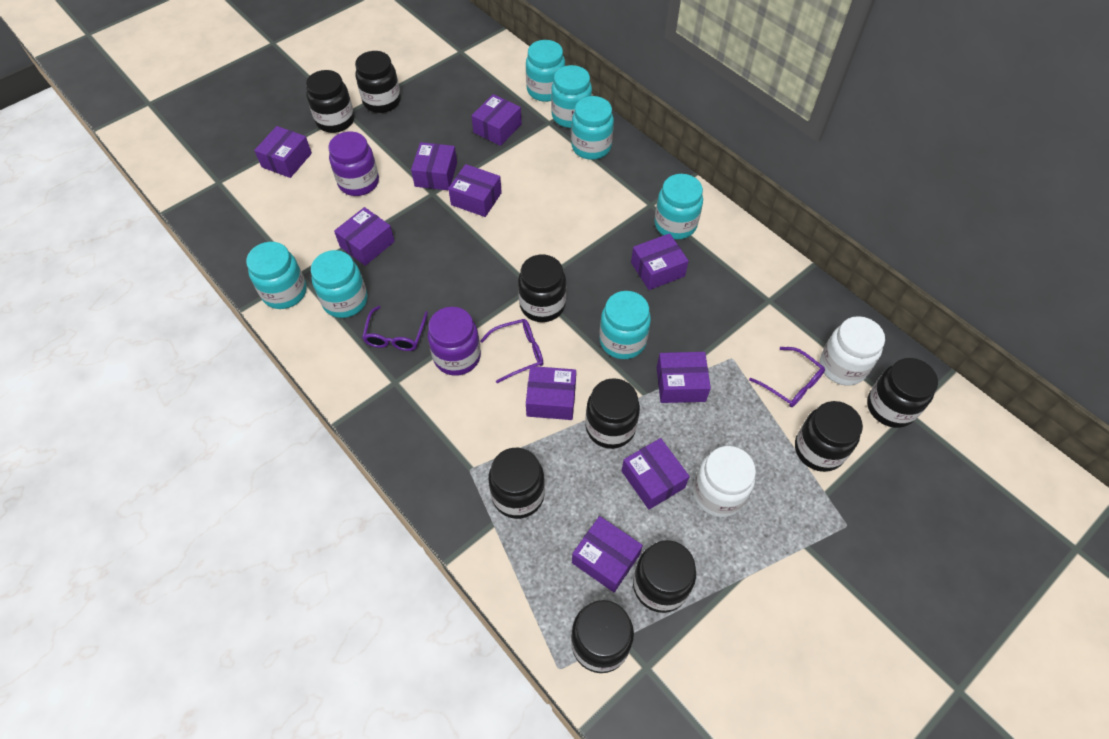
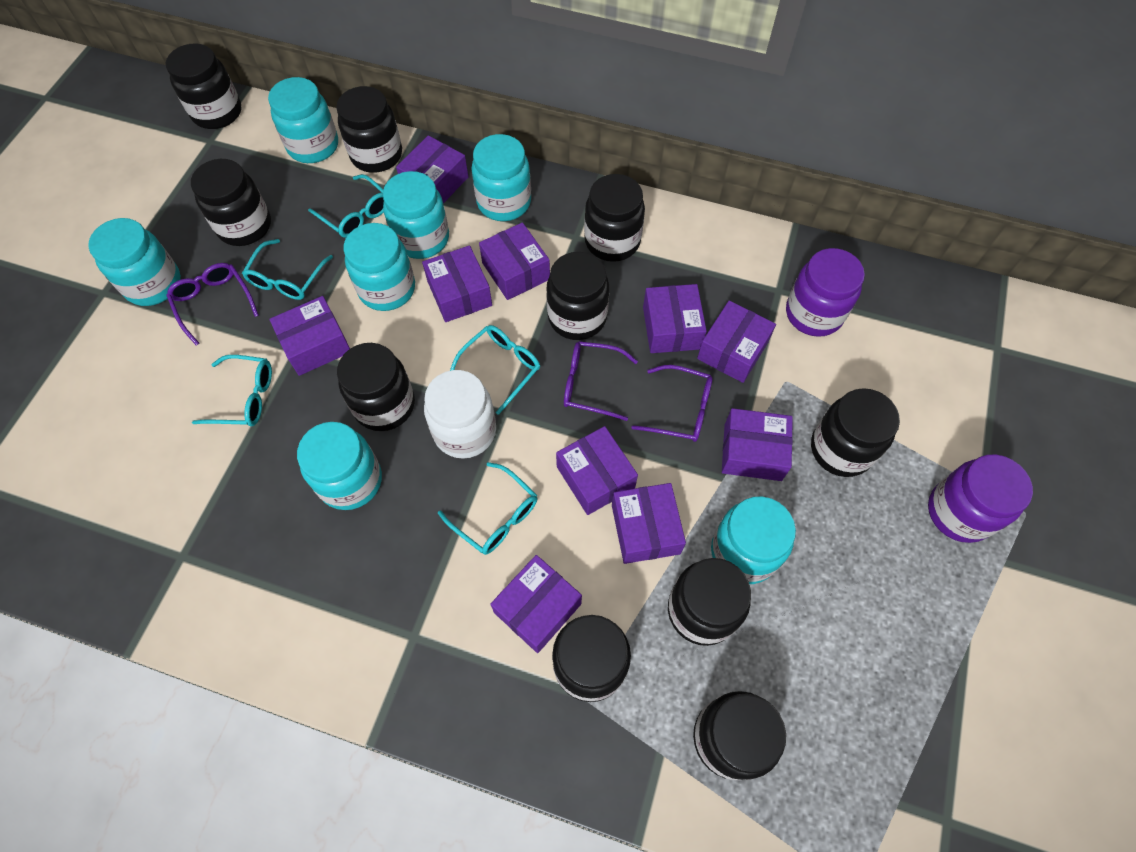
black jar: [305,70,354,133] [355,51,401,113] [488,448,545,519] [518,255,566,322] [571,600,634,673] [585,378,640,449] [633,540,696,613] [795,401,863,472] [867,358,938,428] = 9 -> [166,43,241,129] [191,159,271,246] [336,86,402,173] [337,343,415,431] [546,252,609,340] [552,615,631,702] [584,174,645,262] [668,558,751,646] [693,691,786,780] [811,388,900,477] = 10
turquoise glasses: none = 0 -> [192,355,272,426] [242,239,333,300] [308,174,384,238] [438,462,537,555] [450,325,540,415] = 5
white jar: [693,446,756,517] [820,316,885,386] = 2 -> [424,370,496,459] = 1

